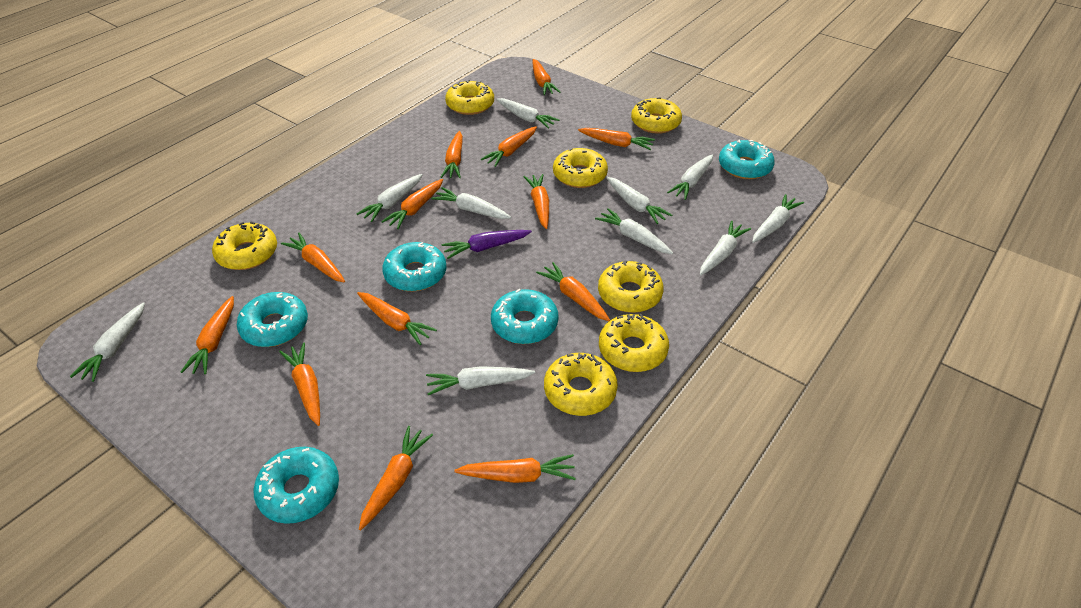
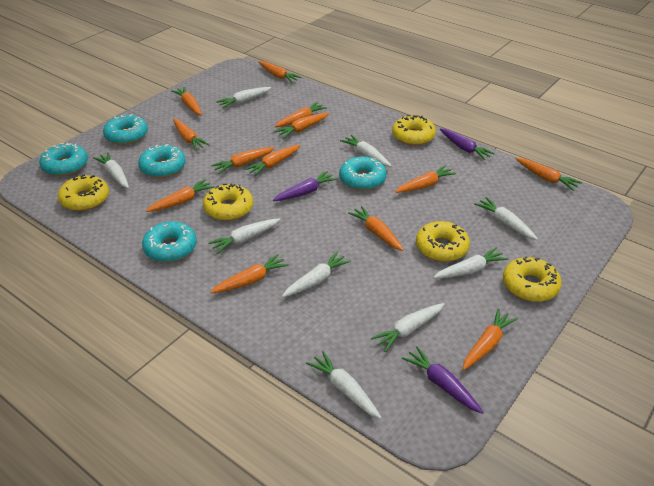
purple carrot: [442,230,532,259] = 1 -> [273,171,337,201] [402,346,483,414] [440,128,495,160] = 3
white carrot: [70,302,145,382] [356,174,422,222] [426,366,535,395] [431,187,511,219] [496,98,559,129] [595,208,673,254] [607,177,672,224] [667,154,713,200] [700,220,751,275] [752,194,804,243] = 10 -> [93,152,129,188] [208,218,281,254] [216,87,271,108] [282,252,351,297] [306,351,382,419] [340,135,392,167] [371,303,444,352] [433,247,508,278] [474,197,538,240] = 9
yellow donut: [212,222,277,270] [445,80,494,115] [544,353,618,416] [553,148,608,188] [598,261,664,313] [599,314,669,372] [631,97,682,134] = 7 -> [58,175,109,211] [203,184,253,221] [392,115,436,146] [416,221,470,262] [503,257,562,302] = 5

